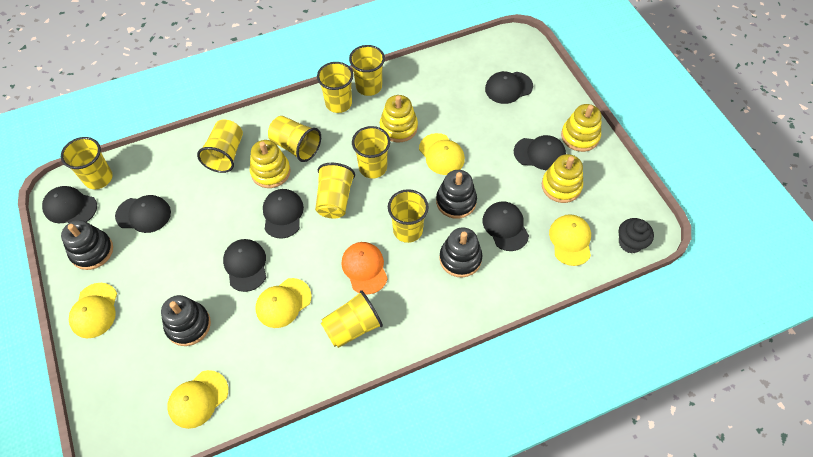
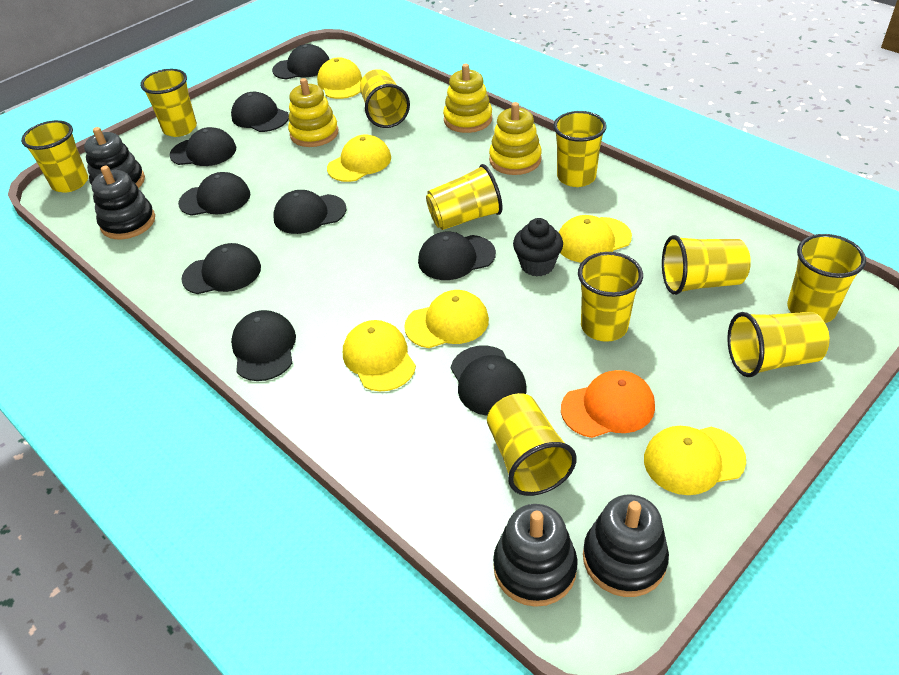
black cap: [42,186,97,223] [115,195,171,233] [223,239,266,292] [263,189,304,239] [483,201,529,251] [485,71,533,104] [514,135,566,170] = 7 -> [170,127,236,166] [178,172,250,216] [181,243,261,294] [231,92,289,132] [231,310,296,381] [272,44,330,79] [273,190,346,234] [418,232,496,280] [451,346,527,416] = 9
yellow cap: [69,283,117,338] [167,370,228,429] [256,278,311,328] [419,133,465,175] [549,214,591,266] = 5 -> [317,57,362,99] [327,134,391,182] [343,320,416,391] [404,290,489,348] [558,215,632,263] [644,426,746,495] = 6
yellow cup: [61,137,113,189] [197,119,243,173] [268,116,321,162] [315,163,355,219] [317,62,353,113] [321,290,383,348] [349,45,385,96] [352,126,390,178] [388,189,429,243] = 9 -> [21,120,88,193] [140,69,197,137] [360,69,410,128] [426,164,503,230] [487,393,577,496] [553,111,607,187] [578,252,643,342] [662,235,751,295] [727,312,829,377] [787,234,866,323] = 10
yellow stacking toy: [250,140,290,188] [380,95,418,142] [542,154,583,203] [561,104,602,152] = 4 -> [288,78,339,147] [443,64,492,133] [489,102,542,175] = 3

